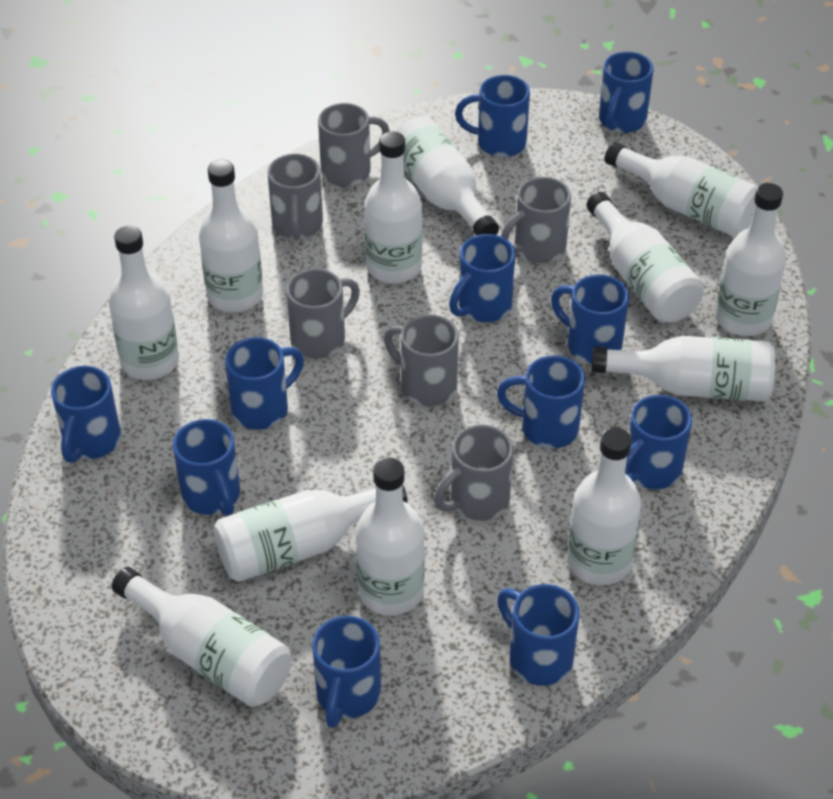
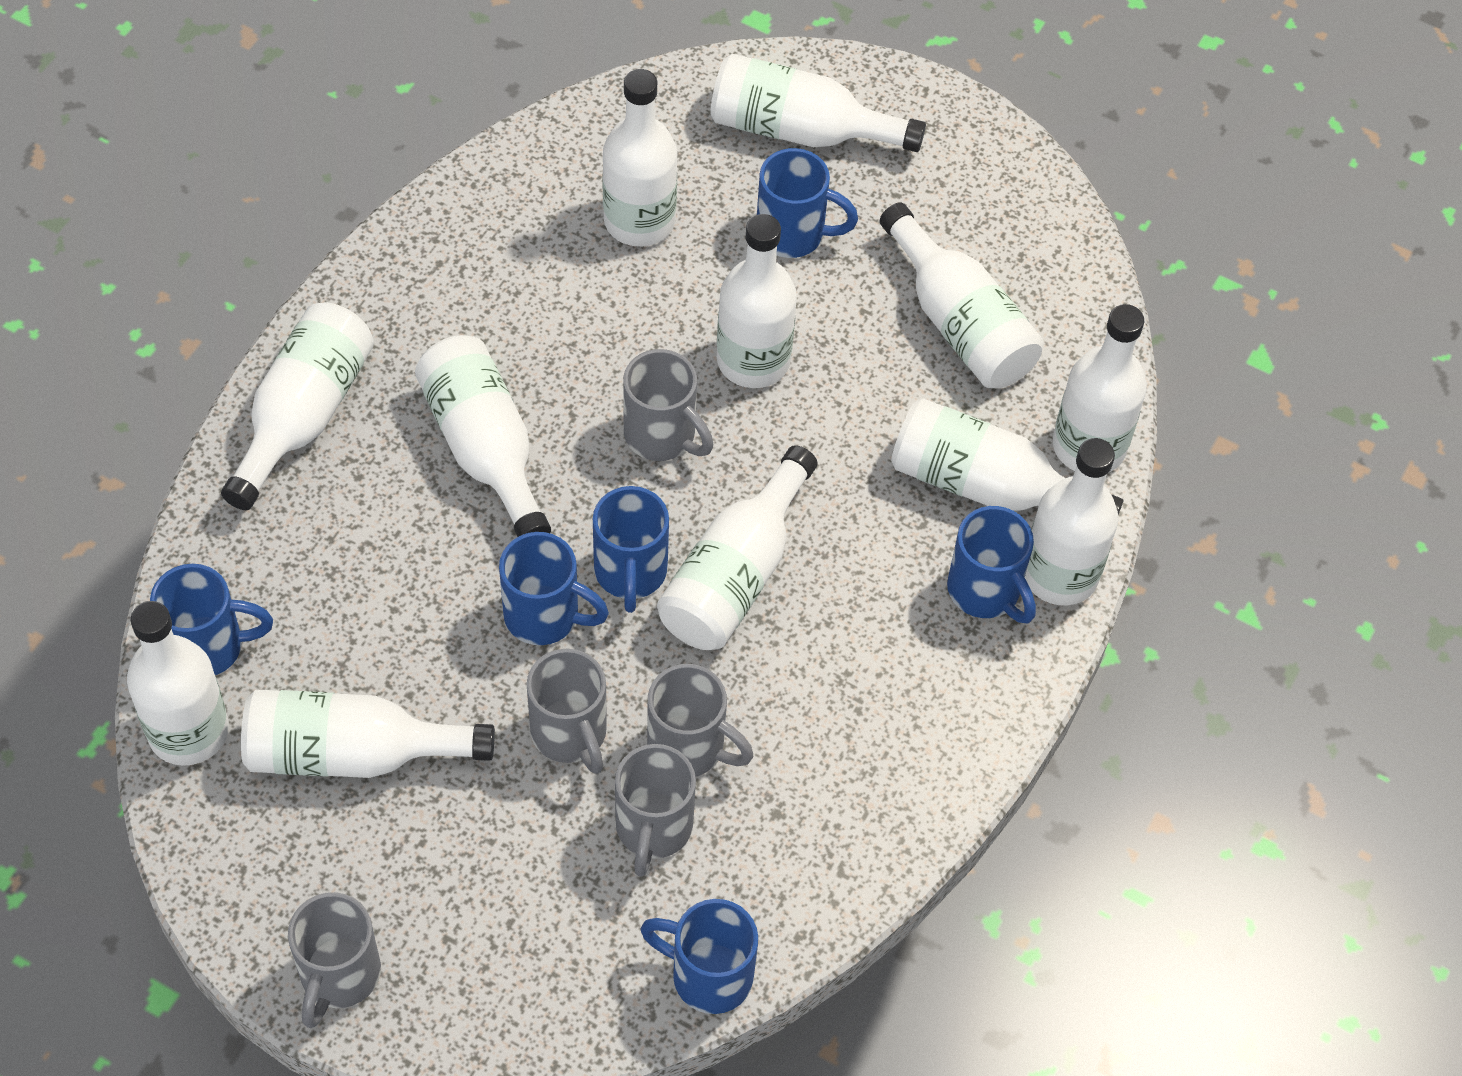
blue mug: [51,366,121,463] [173,419,240,516] [225,337,304,430] [312,616,381,728] [449,234,515,322] [455,75,530,157] [497,355,585,449] [497,584,580,686] [551,274,629,364] [599,52,653,133] [625,395,692,489] = 11 -> [150,564,273,675] [499,532,609,645] [593,486,669,613] [640,899,758,1014] [757,148,858,258] [947,506,1036,624] = 6
grey mug: [267,154,323,240] [286,269,360,358] [318,103,390,187] [384,314,459,406] [434,425,514,521] [501,177,571,263] = 6 -> [288,892,381,1028] [527,649,607,774] [615,744,696,877] [623,349,713,461] [647,664,754,777] = 5

